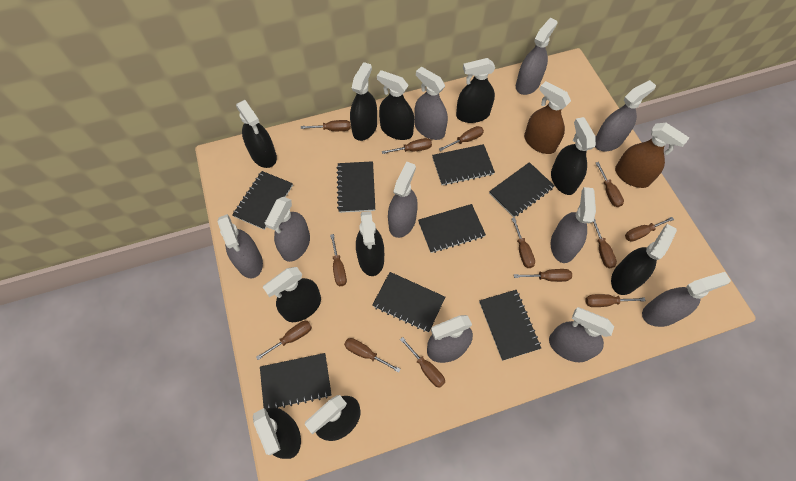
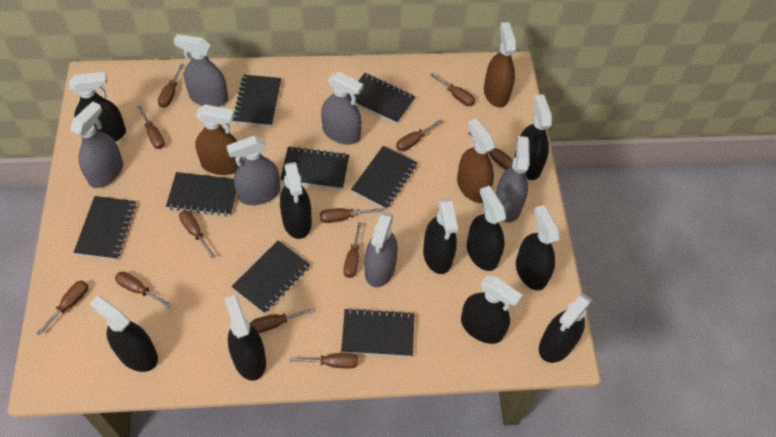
brown screwdriver: [256,321,312,360] [301,120,351,131] [330,234,347,286] [344,338,401,373] [382,138,432,154] [400,337,445,388] [439,126,484,151] [512,218,535,268] [514,269,572,282] [586,294,645,307] [593,218,617,268] [596,162,624,207] [625,217,674,242] = 13 -> [36,280,88,336] [115,272,171,307] [137,105,165,149] [158,64,184,108] [179,210,216,258] [250,308,316,333] [290,353,358,368] [320,208,381,223] [343,222,362,278] [396,119,443,151] [430,73,475,106] [468,132,513,170] = 12
brown spray bottle: [524,81,571,154] [615,123,689,188] = 2 -> [195,104,242,175] [457,118,495,203] [484,22,516,107] = 3
grey spray bottle: [218,214,263,278] [265,197,310,262] [388,162,418,238] [414,67,448,140] [427,315,473,363] [516,18,557,95] [549,307,614,362] [551,187,596,263] [595,80,656,151] [642,272,731,327] = 10 -> [70,101,123,188] [174,34,228,107] [226,136,280,205] [321,72,363,145] [364,212,398,287] [496,136,530,222] = 6

